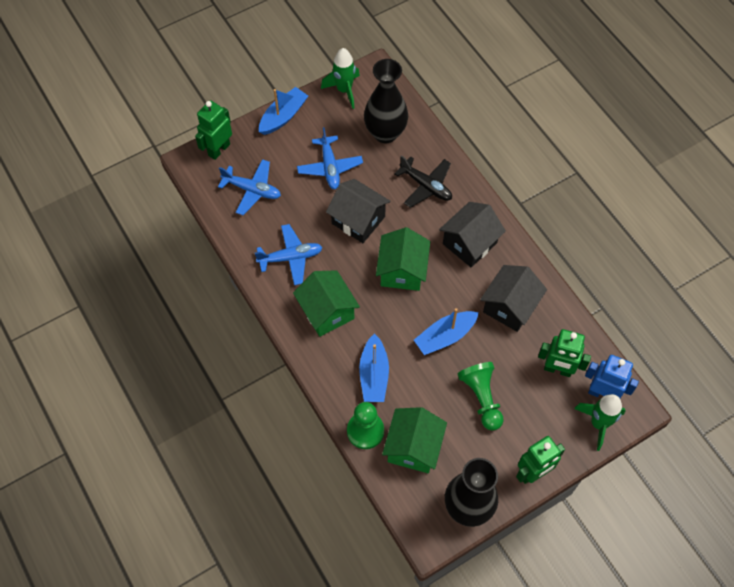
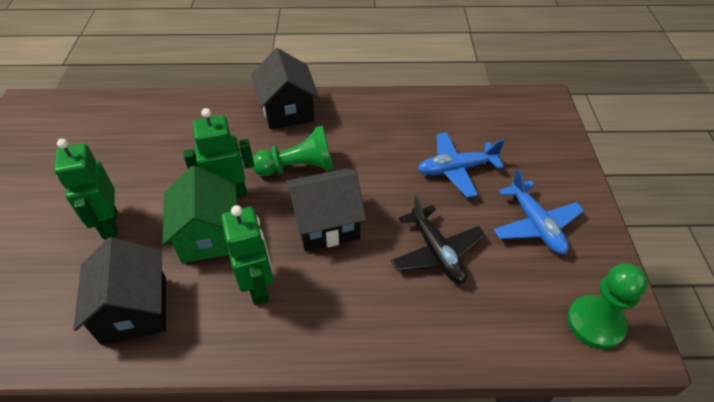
black vase: [364,59,408,143] [445,458,498,527] = 2 -> none = 0
blue boat: [259,87,308,135] [359,333,389,402] [414,308,479,355] = 3 -> none = 0
blue plane: [218,159,281,215] [255,224,323,285] [297,127,363,189] = 3 -> [418,132,504,198] [494,169,584,254] = 2
blue robot: [585,355,639,398] = 1 -> none = 0
green house: [293,270,360,337] [376,227,430,291] [382,407,447,473] = 3 -> [162,166,237,263] = 1
green rocket: [321,48,360,109] [574,394,626,451] = 2 -> none = 0

